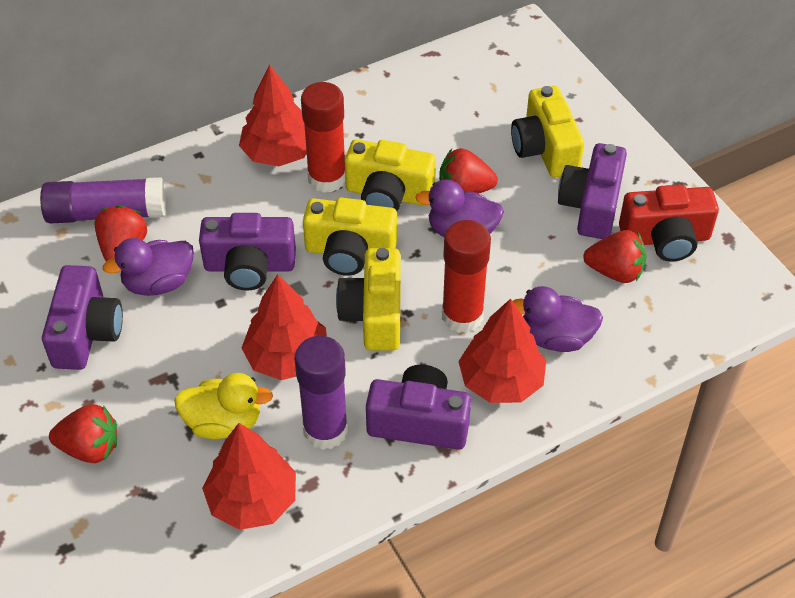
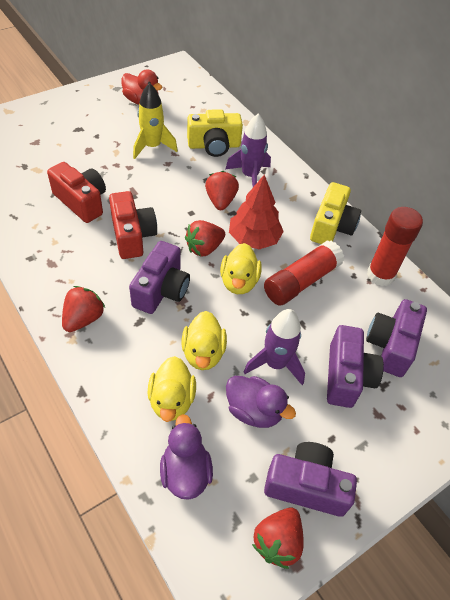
purple duck: [103,238,194,296] [415,180,504,237] [513,286,603,352] = 3 -> [160,414,213,500] [226,376,296,428] = 2
purple glue stick: [40,177,166,224] [295,336,348,450] = 2 -> none = 0
purple rocket: none = 0 -> [226,114,271,187] [244,309,305,385] = 2
red camera: [619,184,719,262] = 1 -> [47,162,106,223] [109,191,157,259] = 2
red duck: none = 0 -> [121,70,162,105] = 1
red tree: [202,423,296,530] [239,65,307,166] [241,274,327,380] [458,298,546,403] = 4 -> [229,175,284,249] = 1
yellow camera: [303,198,397,276] [336,248,401,351] [345,139,436,211] [511,86,584,178] = 4 -> [187,109,243,157] [310,182,361,244] = 2
yellow duck: [174,373,273,439] = 1 -> [148,356,196,422] [182,311,227,370] [220,243,262,294] = 3
yellow rocket: none = 0 -> [133,83,178,159] = 1

